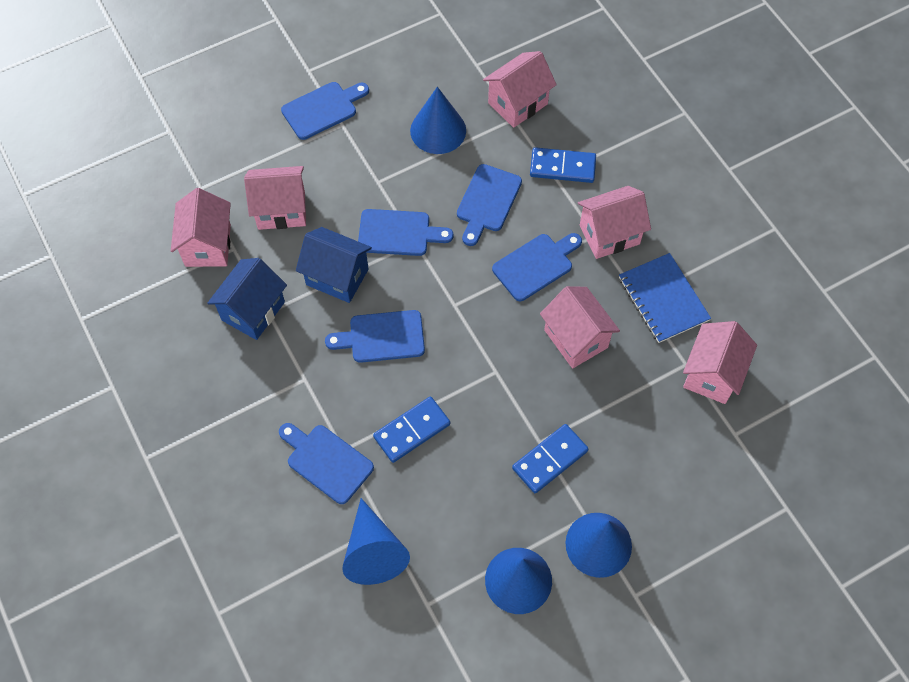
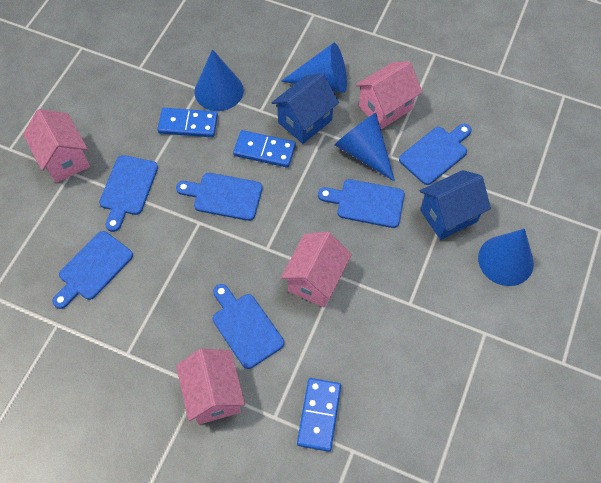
blue notebook: [619,253,711,343] = 1 -> none = 0
pink house: [171,188,231,267] [244,166,306,230] [483,51,557,128] [540,286,620,369] [578,186,651,259] [683,321,757,404] = 6 -> [23,109,90,183] [176,349,245,424] [281,232,352,307] [356,61,422,129] = 4

